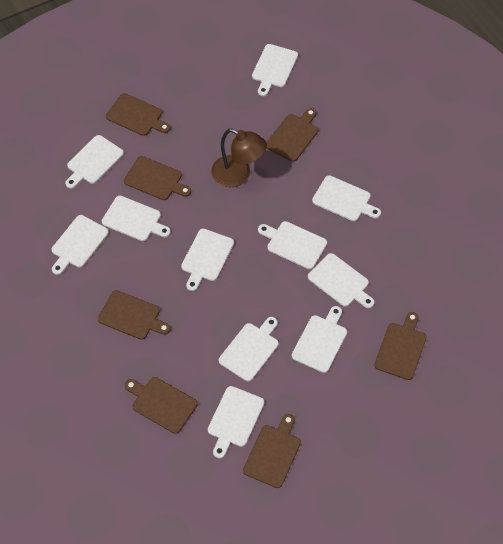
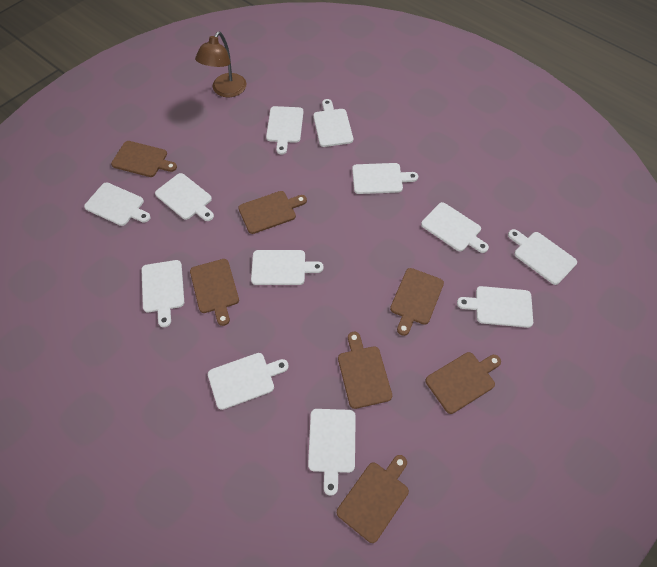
white cutting board: [51,215,109,275] [65,135,124,189] [102,196,171,241] [181,228,234,291] [208,386,264,459] [219,317,279,381] [252,44,298,96] [258,221,327,269] [292,306,347,373] [308,253,374,308] [312,175,381,221] = 11 -> [84,182,150,226] [142,260,184,327] [155,173,214,221] [208,353,289,410] [251,250,324,285] [266,106,303,155] [308,409,356,496] [313,99,353,147] [352,163,418,194] [421,202,489,253] [457,286,533,328] [508,229,577,285] = 12

